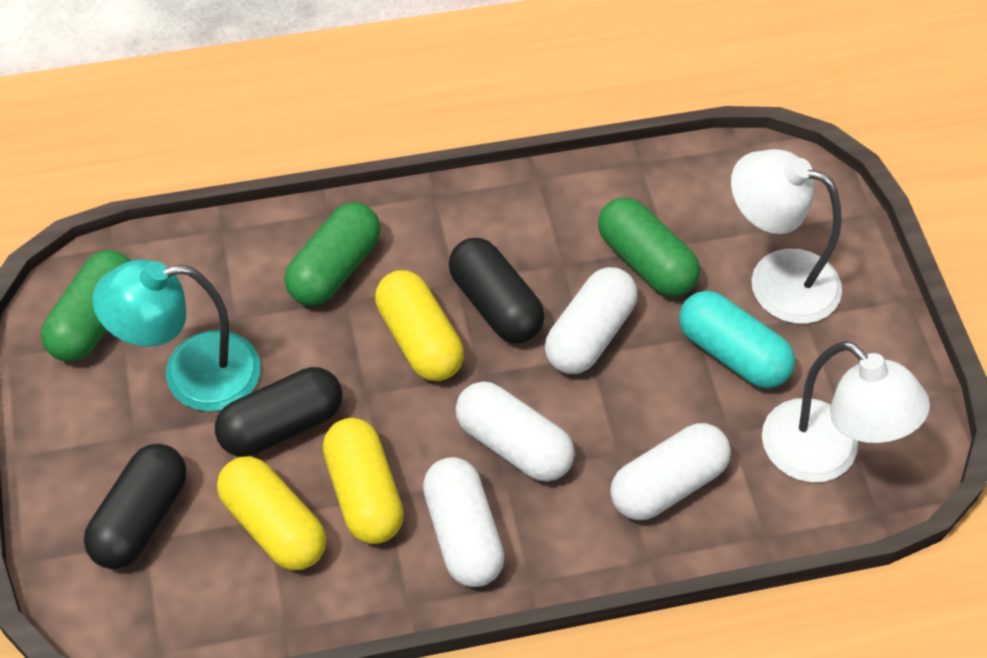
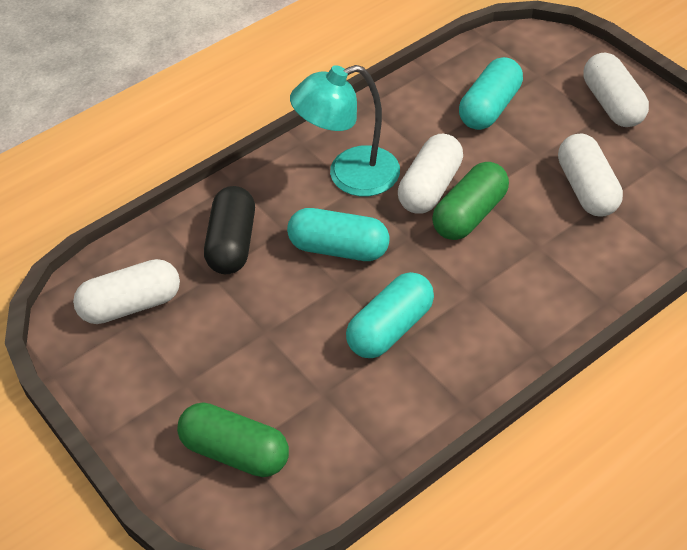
black capsule: [84,444,186,569] [215,367,342,457] [449,238,545,343] = 3 -> [204,186,255,274] = 1
green capsule: [41,250,131,362] [284,202,381,306] [598,197,700,297] = 3 -> [177,402,289,477] [432,162,509,240] = 2
turquoise capsule: [679,291,795,388] = 1 -> [287,208,390,261] [346,272,434,358] [459,57,523,130] = 3
white lamp: [731,149,842,324] [762,341,930,482] = 2 -> none = 0
yellow capsule: [217,456,326,570] [323,418,404,544] [375,270,464,381] = 3 -> none = 0

